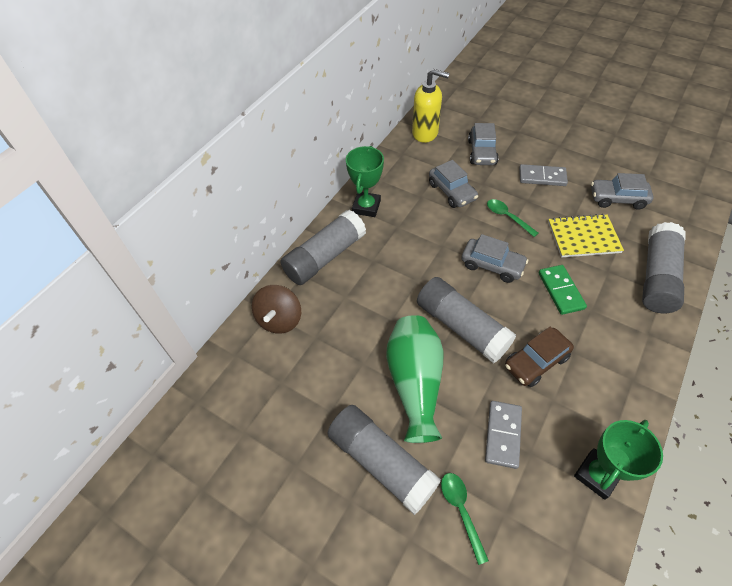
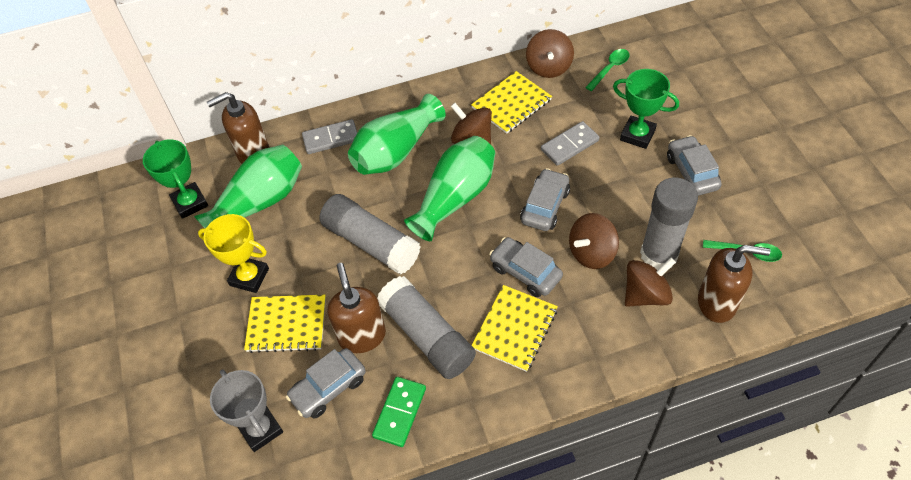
brown car: [505,327,574,387] = 1 -> none = 0
brown soap dispenser: none = 0 -> [207,92,270,164] [327,263,386,353] [698,245,770,323] = 3
brown spinning top: [252,285,301,334] = 1 -> [451,103,492,144] [526,29,574,78] [569,213,619,269] [625,258,676,307] = 4
green vase: [386,315,444,443] = 1 -> [194,145,302,228] [348,94,446,175] [404,136,495,241] = 3
grey glue stick: [280,210,366,285] [327,405,441,515] [417,277,516,363] [642,222,686,313] = 4 -> [319,194,421,274] [377,276,476,379] [640,177,698,270] = 3
grey trophy: none = 0 -> [210,369,283,452] = 1
yellow notebook: [548,214,624,258] = 1 -> [244,295,326,353] [471,71,552,134] [472,285,558,372] = 3
yellow soap dispenser: [412,69,449,143] = 1 -> none = 0
yellow trophy: none = 0 -> [198,214,269,293] = 1

